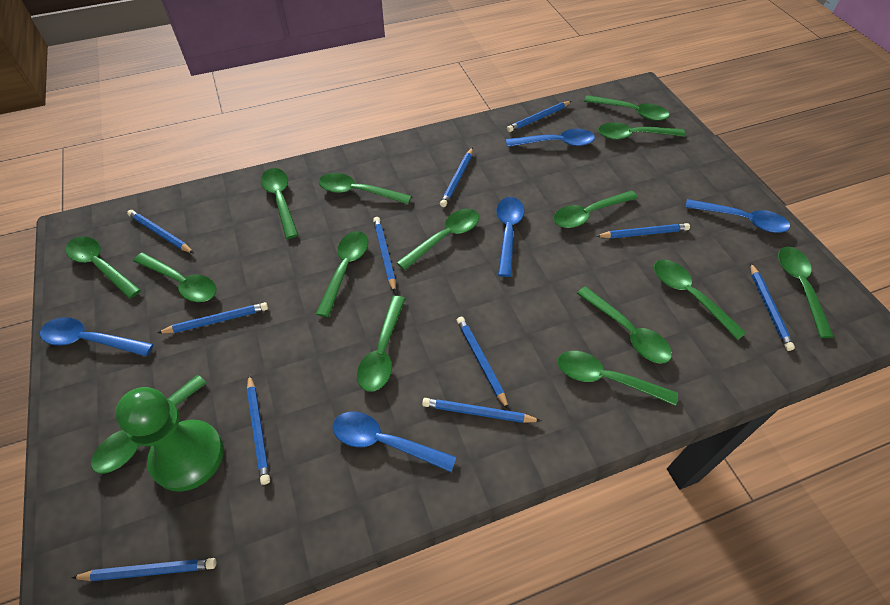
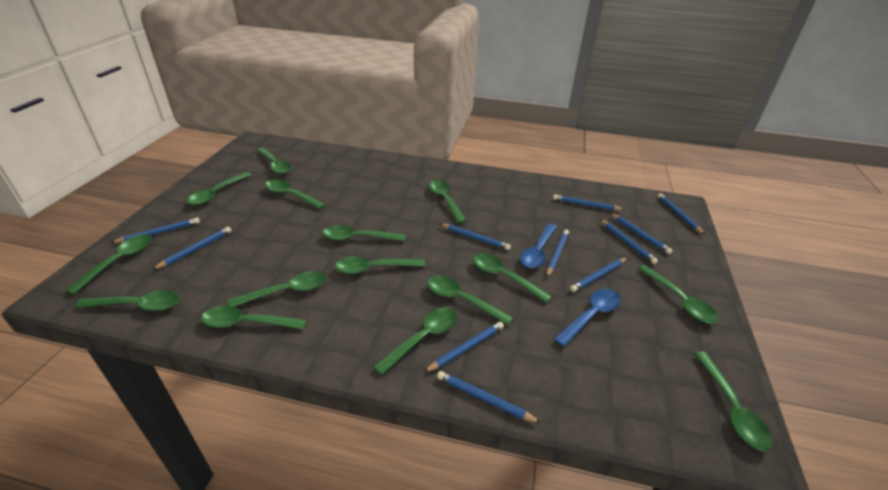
blue spoon: [40,317,153,356] [332,412,456,472] [496,197,524,277] [506,129,595,147] [685,199,790,233] = 5 -> [520,223,557,268] [554,289,621,347] = 2
green pawn: [115,387,224,492] = 1 -> none = 0

